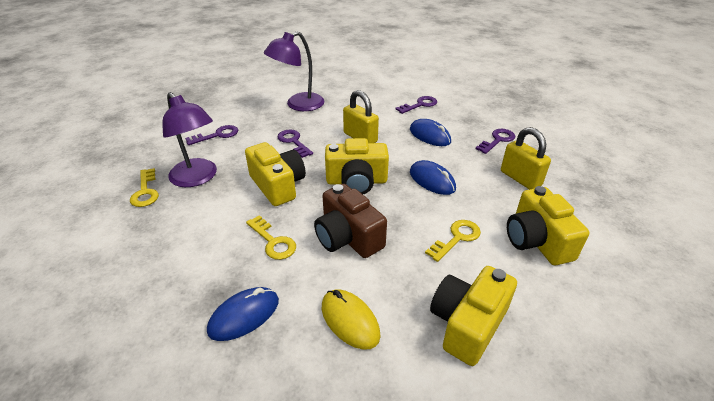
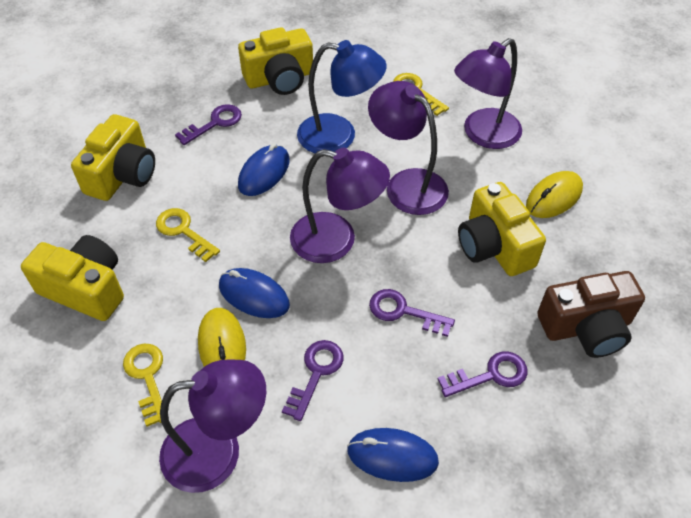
blue lamp: none = 0 -> [297,40,387,153] = 1
purple lamp: [162,92,217,187] [264,31,325,111] = 2 -> [159,359,266,493] [290,148,390,263] [368,81,449,215] [454,38,522,149] = 4
yellow mouse: [322,289,381,350] = 1 -> [198,308,246,367] [526,171,583,218] = 2
yellow padlock: [343,90,379,143] [501,127,551,189] = 2 -> none = 0

